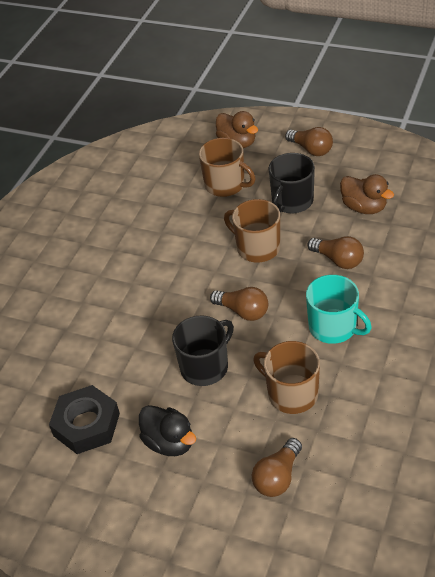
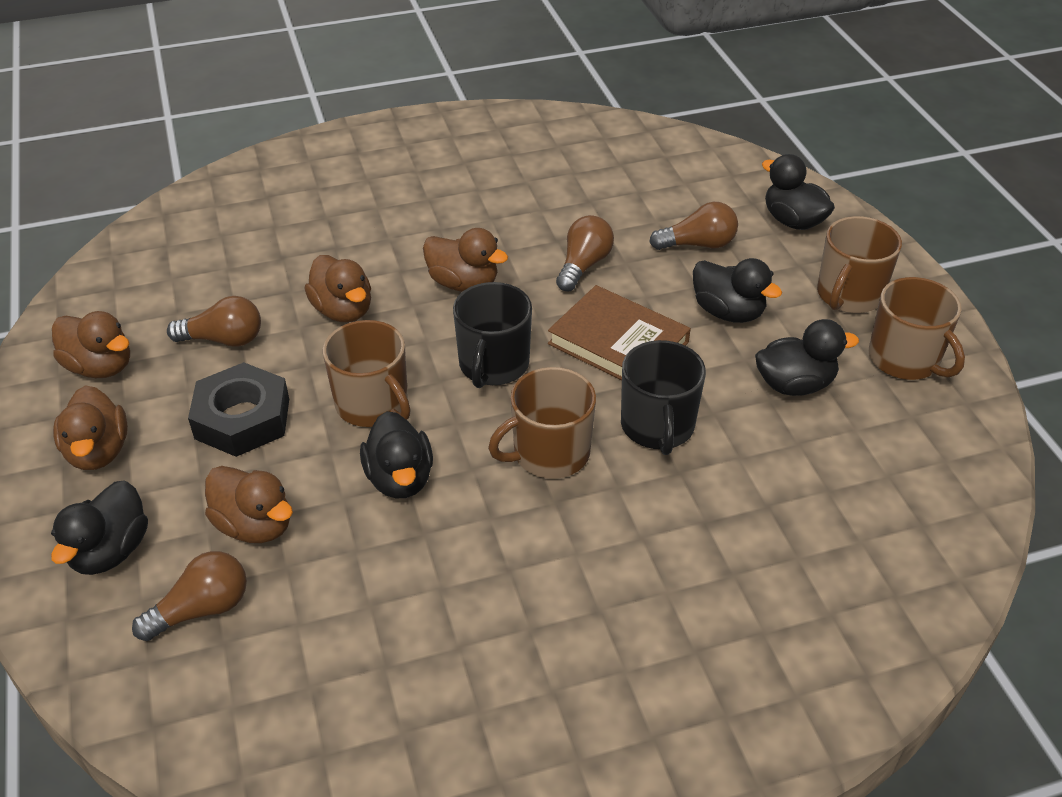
black duck: [139,405,196,456] = 1 -> [51,480,148,575] [360,411,433,498] [693,258,782,323] [755,319,859,396] [762,154,835,230] = 5
brown book: none = 0 -> [548,285,691,380] = 1
brown duck: [216,111,258,148] [340,174,394,214] = 2 -> [52,311,130,378] [53,385,128,470] [205,466,293,543] [305,255,371,322] [423,228,508,292] = 5
brown mug: [199,138,256,197] [224,199,280,263] [253,341,320,414] = 3 -> [323,320,411,427] [488,367,596,479] [817,216,902,313] [869,277,965,380] = 4
turquoise mug: [306,275,372,344] = 1 -> none = 0

